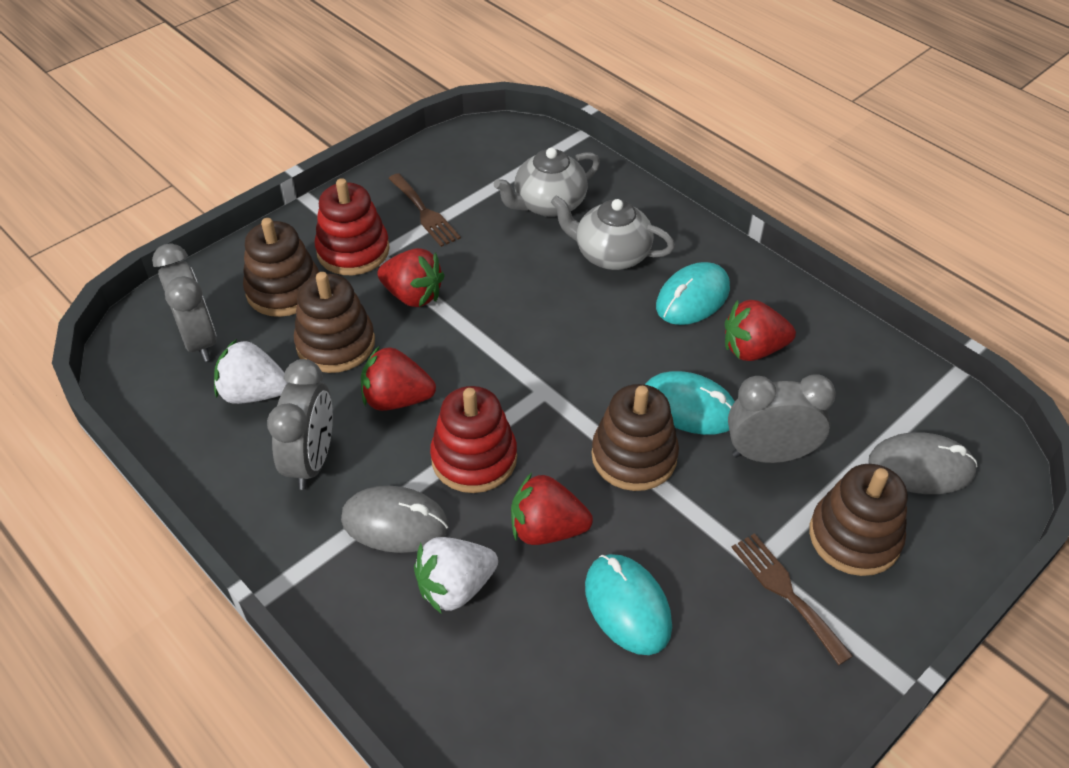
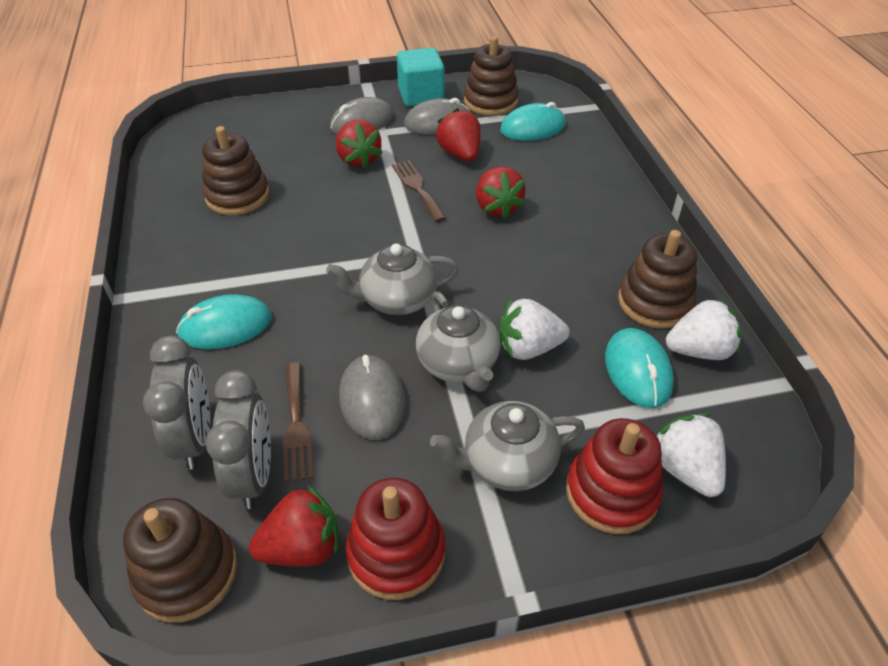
grey clock: [152,243,216,362] [267,359,333,490] [728,375,836,463] = 3 -> [143,336,210,469] [205,370,271,509] = 2
grey mouse: [341,486,449,553] [868,432,978,494] = 2 -> [330,97,394,134] [339,355,405,440] [404,98,470,135] = 3
grey teapot: [494,147,600,217] [551,195,675,270] = 2 -> [326,244,459,315] [416,291,500,392] [430,401,585,491] = 3
turquoise cube: none = 0 -> [397,48,444,107] = 1
white strawberry: [214,339,288,404] [414,537,498,614] = 2 -> [500,299,570,360] [656,414,726,497] [666,298,741,360] = 3

